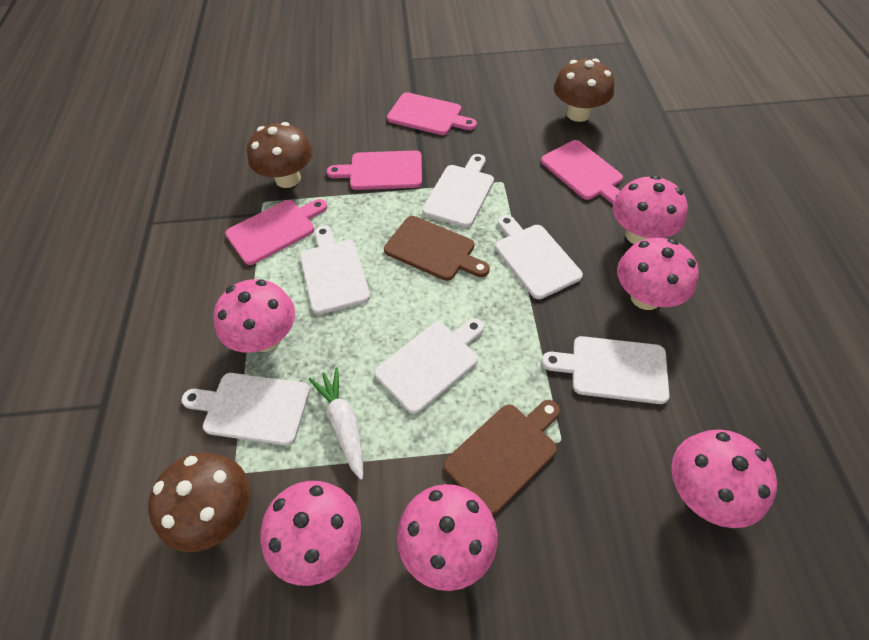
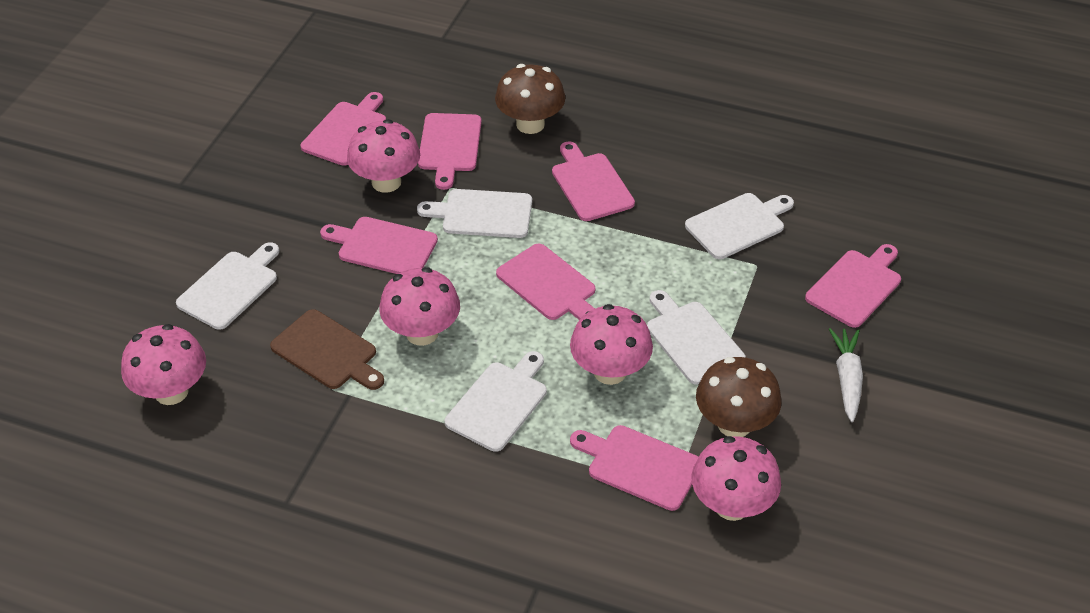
brown cutting board: [384,216,490,281] [444,400,560,515] = 2 -> [270,309,384,390] = 1
brown mushroom: [148,452,250,552] [247,122,313,188] [554,58,614,122] = 3 -> [495,64,565,134] [696,357,782,437] = 2
pink cutting board: [225,199,327,265] [327,150,422,190] [387,92,477,135] [541,140,623,204] = 4 -> [301,92,386,166] [320,217,438,274] [418,113,482,190] [496,244,595,320] [552,141,635,221] [570,425,698,511] [805,244,901,328] = 7
pink mushroom: [213,279,295,353] [260,481,361,586] [397,484,498,591] [613,175,688,244] [617,238,699,310] [672,430,777,528] = 6 -> [121,324,206,405] [347,119,420,193] [379,267,460,346] [570,304,653,385] [691,436,781,521] = 5
white cutting board: [181,373,310,446] [300,225,370,314] [375,318,484,414] [422,154,494,227] [495,215,583,299] [542,336,670,404] = 6 -> [176,242,279,330] [417,189,532,238] [445,351,547,452] [647,290,746,385] [685,193,794,259] = 5

